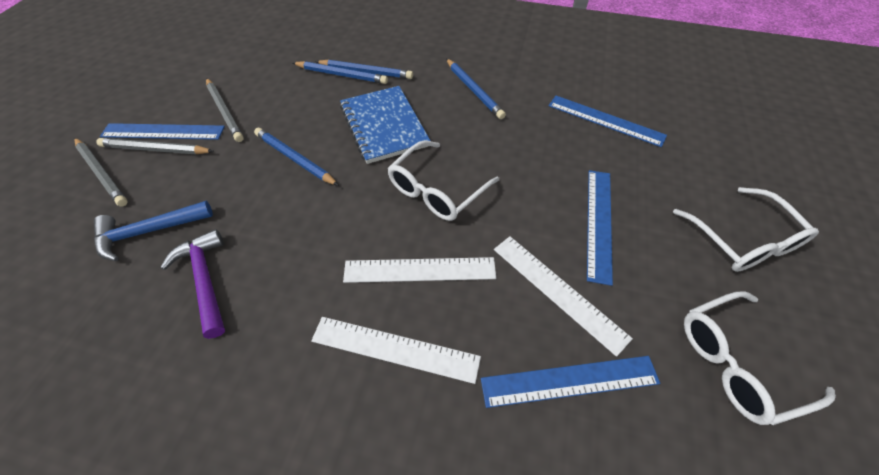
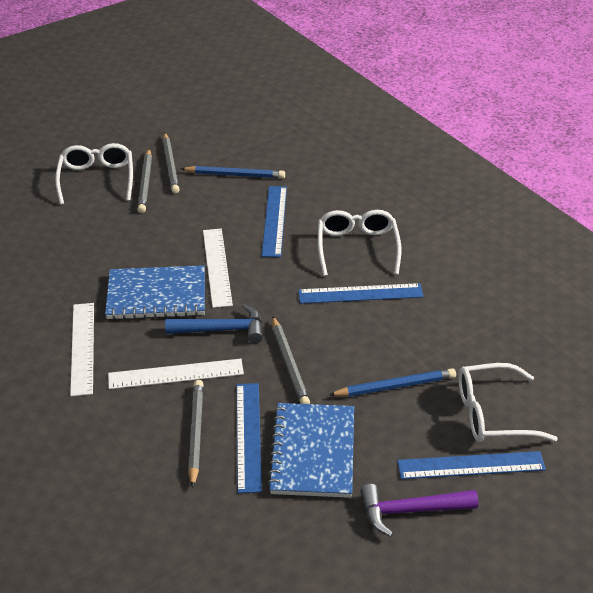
blue notebook: [340,86,431,164] = 1 -> [105,265,205,320] [267,403,354,498] = 2
blue pencil: [254,128,339,186] [293,61,388,84] [315,60,413,79] [446,59,506,119] = 4 -> [181,166,285,179] [329,368,456,397] = 2
grey pencil: [74,138,128,207] [96,138,214,154] [206,78,244,142] = 3 -> [138,149,152,213] [163,133,180,193] [188,380,204,488] [272,316,310,404] = 4

